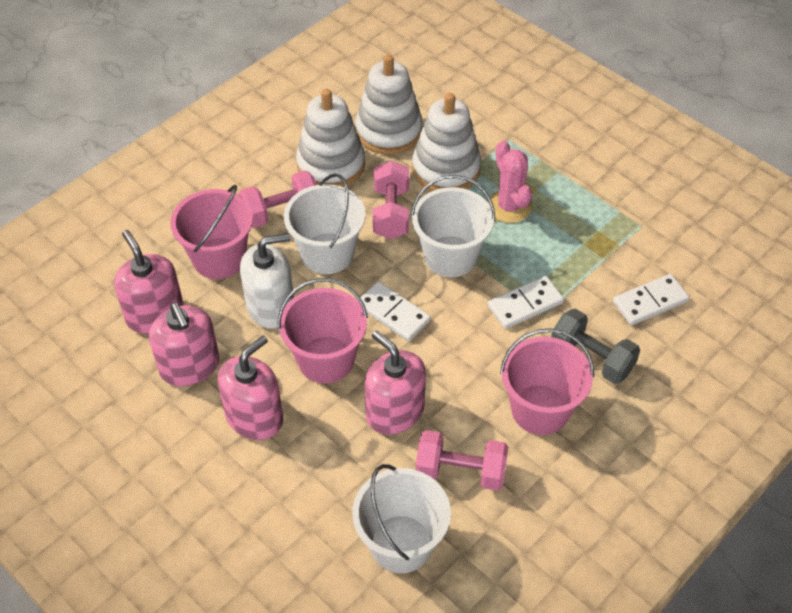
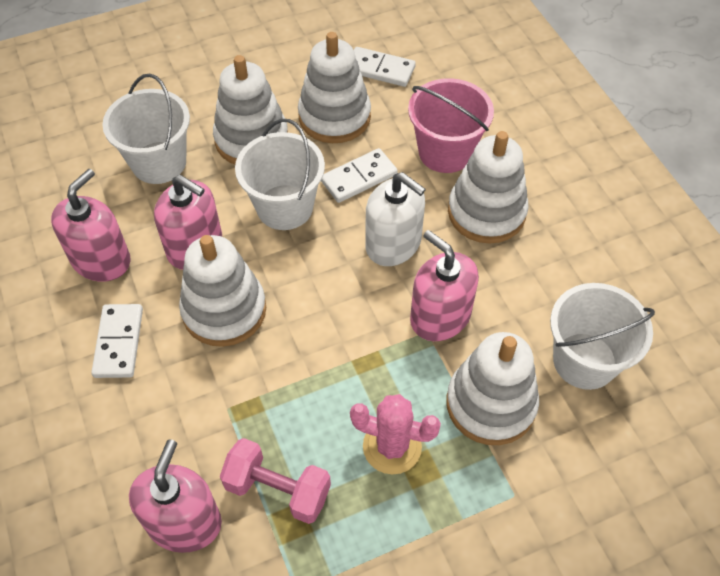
grey dumbbell: [551,308,640,384] = 1 -> none = 0
pink bucket: [170,185,253,279] [278,278,368,383] [500,328,594,435] = 3 -> [408,78,494,173] = 1
pink dumbbell: [239,171,317,228] [373,161,409,239] [416,430,508,491] = 3 -> [220,438,331,524] = 1
white stacking toy: [296,89,365,187] [355,54,423,155] [412,93,481,191] = 3 -> [179,235,266,347] [213,55,288,164] [298,32,371,143] [446,332,539,445] [448,131,529,244] = 5

